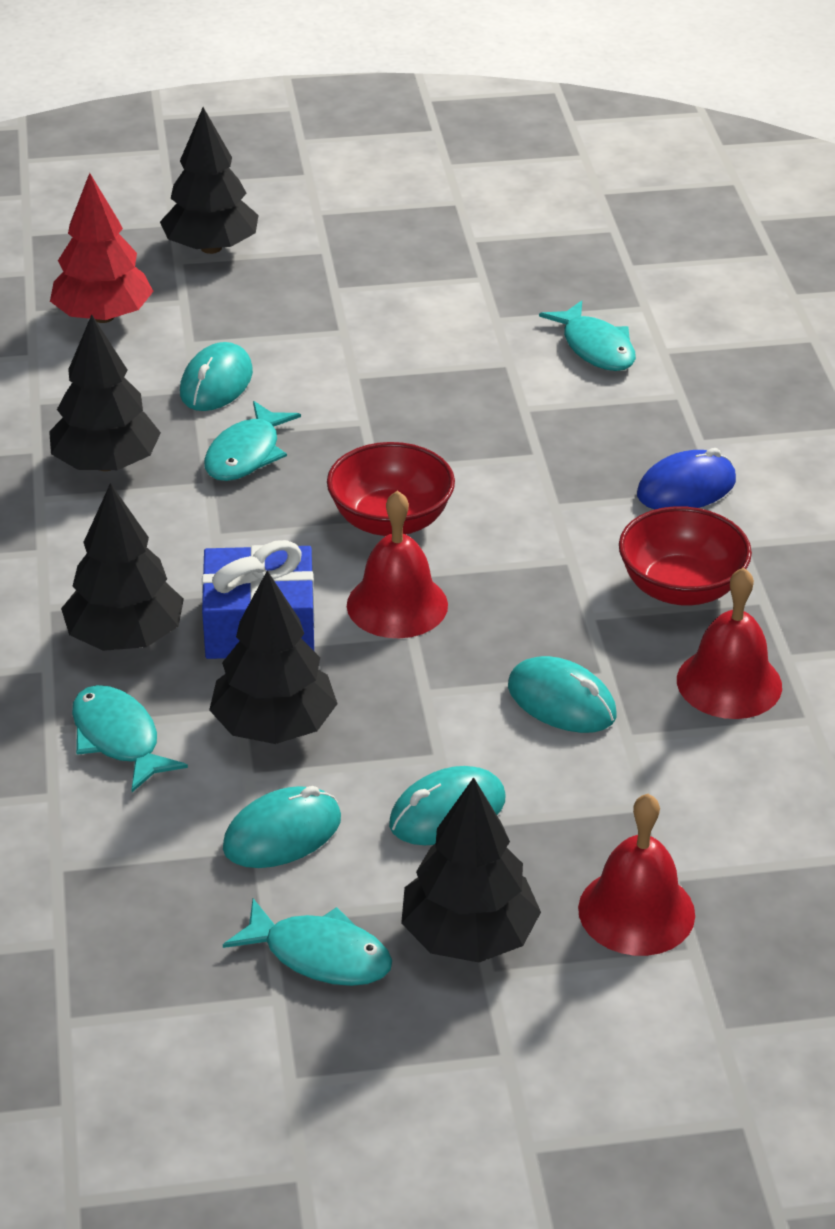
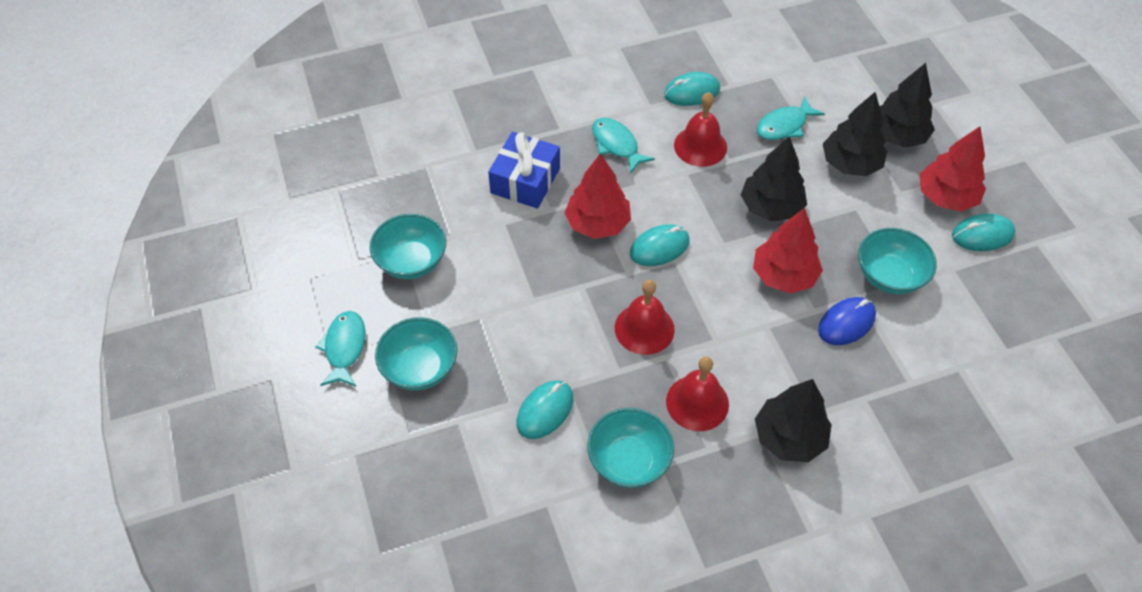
black tree: [49,315,161,471] [61,483,184,651] [160,107,258,254] [209,571,338,744] [401,777,541,962] = 5 -> [741,136,807,221] [755,379,832,462] [823,92,887,176] [880,63,935,148] = 4
red bowl: [327,442,455,536] [619,506,752,605] = 2 -> none = 0
red tree: [50,173,154,323] = 1 -> [565,153,631,239] [753,208,823,293] [919,126,986,212] = 3
turquoise bowl: none = 0 -> [370,214,446,279] [375,317,457,390] [587,408,674,488] [858,228,937,294] = 4
turquoise fish: [72,685,188,792] [204,401,301,481] [223,898,392,986] [539,300,636,371] = 4 -> [316,311,366,386] [592,118,655,174] [757,97,825,140] = 3

